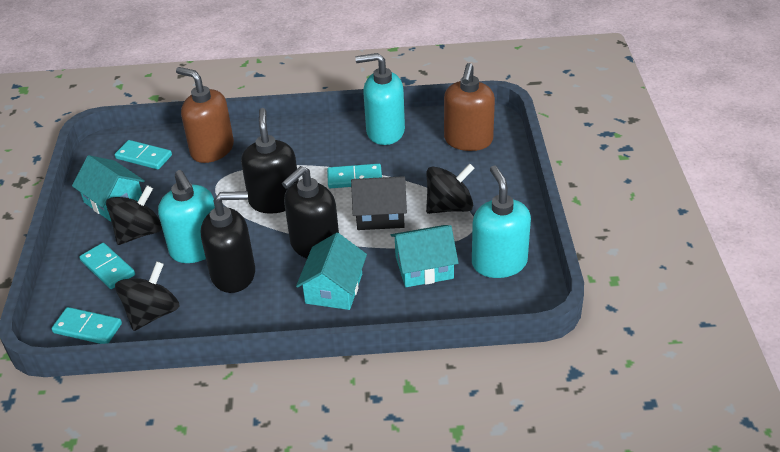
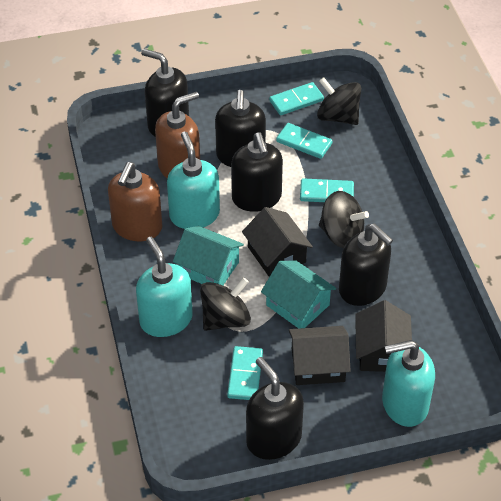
black house: [351,176,407,230] = 1 -> [242,207,313,277] [289,326,351,385] [355,300,412,372] = 3
black soap dispenser: [201,191,255,293] [241,108,299,214] [282,166,339,259] = 3 -> [141,49,189,137] [215,90,266,167] [231,132,283,212] [246,357,304,460] [339,223,393,306] = 5
turquoise house: [72,155,145,222] [296,233,367,310] [391,225,458,287] = 3 -> [173,226,244,285] [261,260,336,329] = 2

